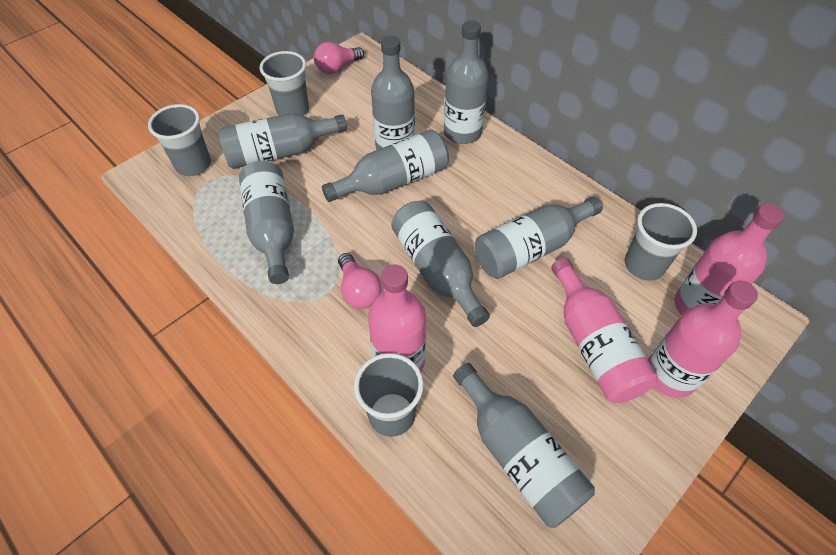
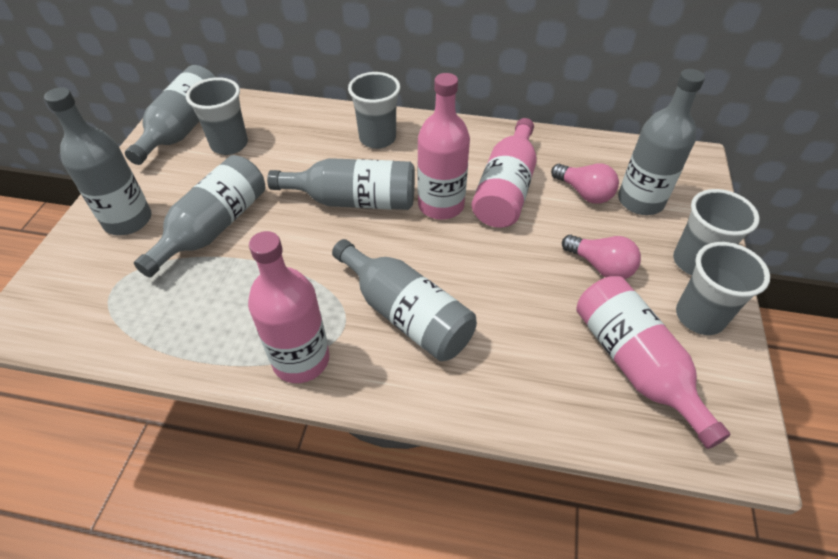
grey bottle: [218,113,347,169] [239,161,294,284] [322,129,449,202] [371,36,415,150] [391,201,490,327] [444,21,489,144] [453,363,595,528] [475,196,603,279] = 8 -> [44,87,152,235] [125,65,216,165] [134,155,265,277] [267,158,415,210] [332,239,477,361] [618,69,705,215] = 6

